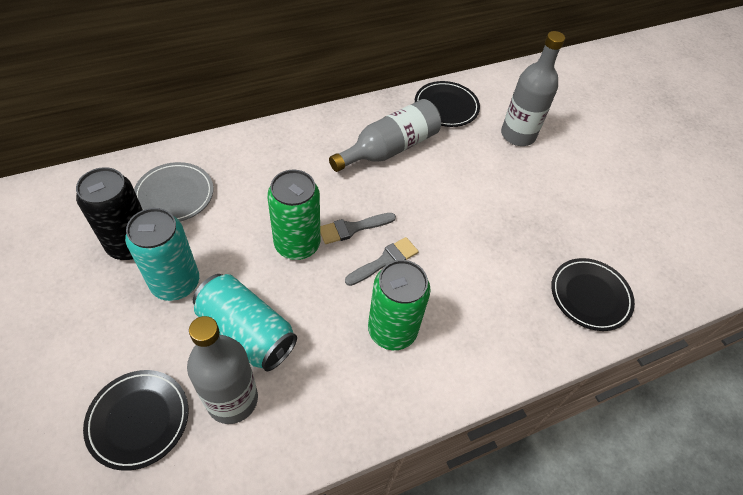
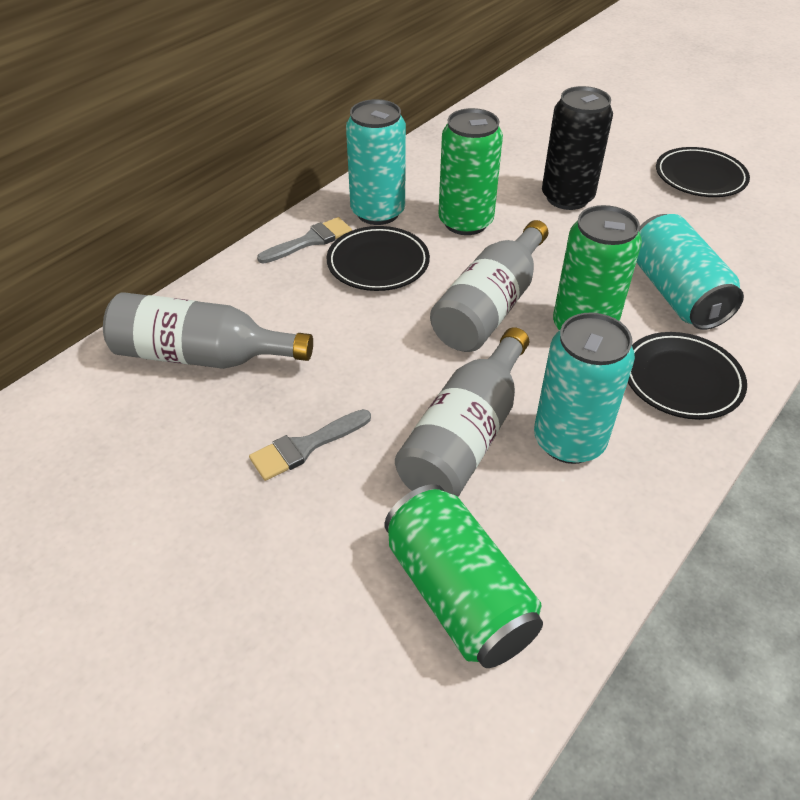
green can: [267,170,320,260] [368,260,431,350] = 2 -> [384,484,543,668] [439,108,503,235] [553,205,642,330] = 3
grey plate: [134,162,213,222] = 1 -> none = 0
turquoise can: [125,208,199,301] [193,274,297,371] = 2 -> [346,99,406,225] [534,313,635,464] [636,214,744,330] = 3

